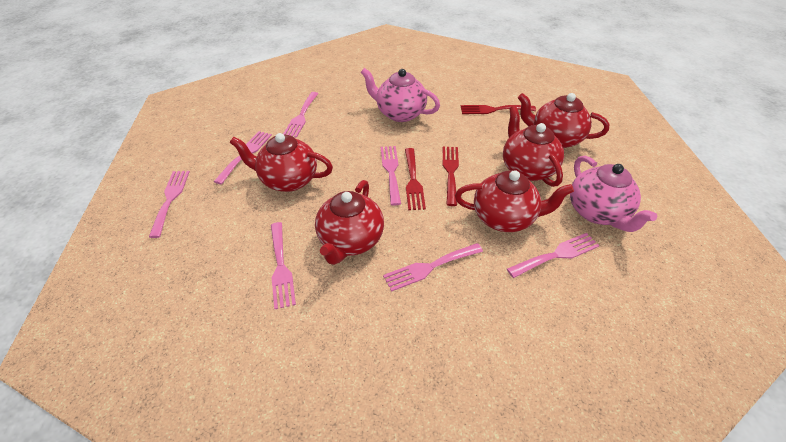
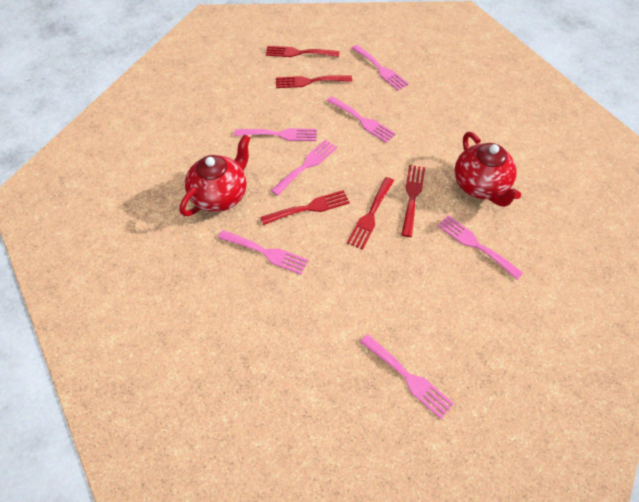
pink teapot: [361,68,440,122] [570,156,657,232] = 2 -> none = 0
red fork: [405,148,426,210] [443,147,459,206] [461,105,536,114] = 3 -> [260,190,350,225] [266,46,340,57] [276,75,352,88] [347,177,394,250] [401,165,425,237] = 5
red teapot: [230,133,333,192] [315,180,384,265] [455,170,574,232] [503,106,564,187] [518,93,609,148] = 5 -> [180,134,250,216] [455,132,521,207] = 2

